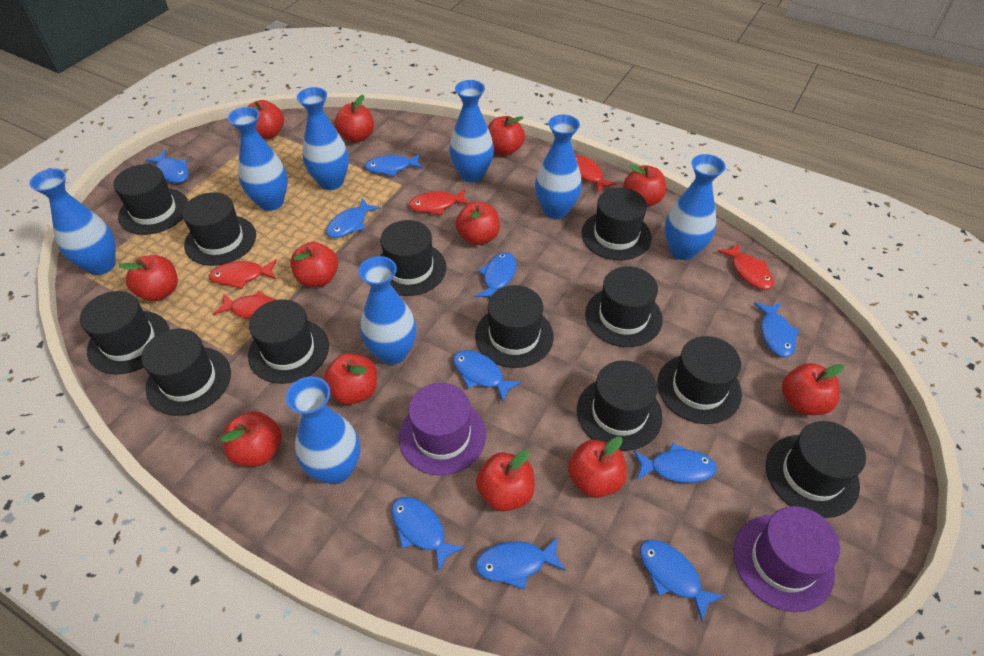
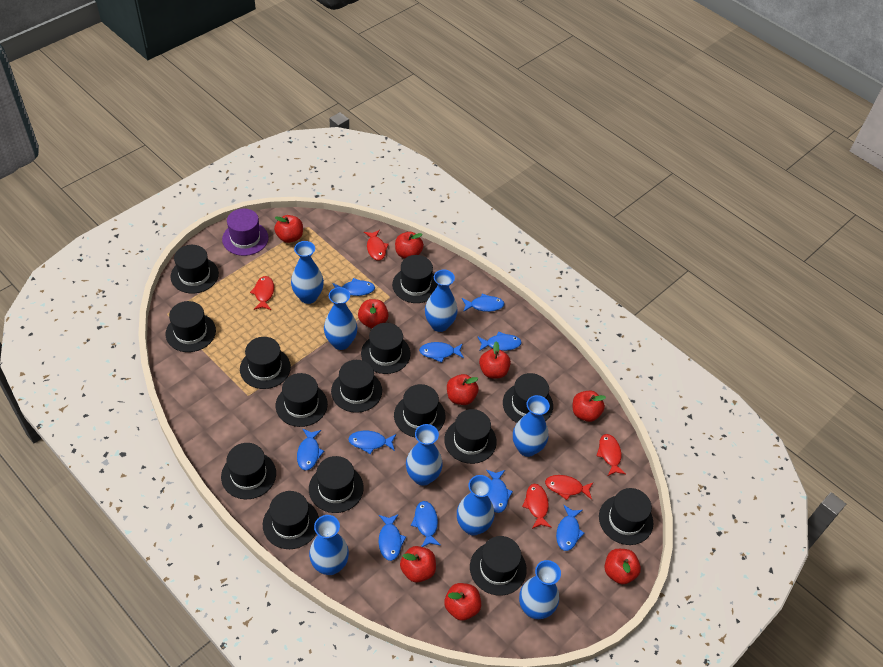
black hat: [80,291,170,374] [113,164,188,235] [141,329,231,416] [182,192,256,266] [248,299,329,384] [380,220,446,296] [475,285,554,368] [577,360,663,451] [581,188,652,260] [585,266,663,347] [657,336,742,424] [766,421,866,518] = 12 -> [166,301,216,352] [170,245,219,293] [221,443,276,499] [240,337,291,389] [263,491,319,549] [276,373,328,427] [309,456,364,513] [331,360,382,413] [361,323,411,374] [392,255,438,303] [394,384,445,438] [444,409,497,464] [470,536,527,596] [503,373,553,423] [599,488,653,545] = 15
purple hat: [399,383,486,476] [733,506,840,612] = 2 -> [222,208,269,256] = 1
red apple: [118,255,178,301] [221,411,282,467] [248,100,284,139] [290,242,338,287] [323,353,377,405] [335,95,374,143] [455,202,500,245] [476,450,535,512] [488,116,525,156] [568,436,627,498] [623,165,666,207] [782,363,845,415] = 12 -> [274,215,303,243] [358,299,388,328] [395,232,424,259] [400,546,436,583] [444,583,481,621] [447,374,479,405] [479,341,511,379] [573,391,606,422] [604,549,641,584] = 9

